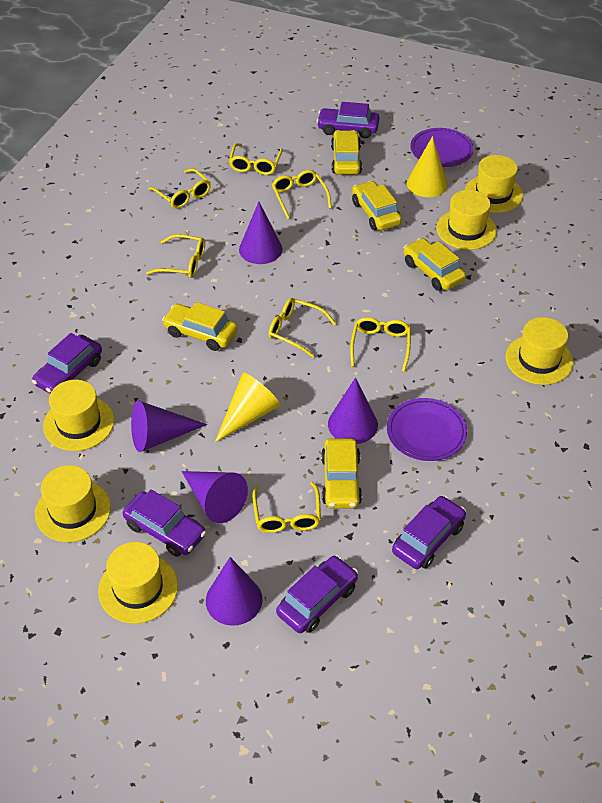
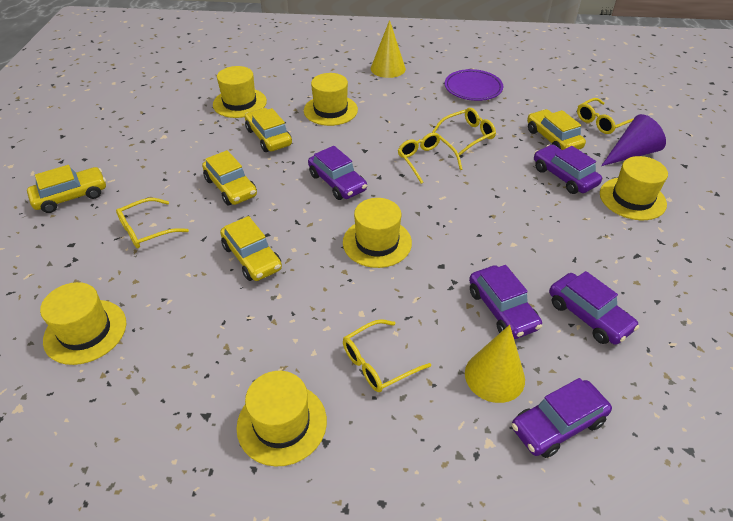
purple cone: [131,401,207,452] [181,471,248,523] [206,557,263,626] [239,202,282,264] [328,377,378,444] = 5 -> [601,114,666,166] = 1
purple plate: [387,398,467,461] [410,128,474,167] = 2 -> [445,69,503,101] = 1
yellow glasses: [146,234,205,278] [148,168,211,209] [229,143,283,175] [252,481,321,533] [268,298,336,358] [272,170,332,219] [350,317,411,372] = 7 -> [116,198,189,248] [343,319,431,392] [398,132,463,184] [432,108,496,155] [577,98,634,134] = 5

